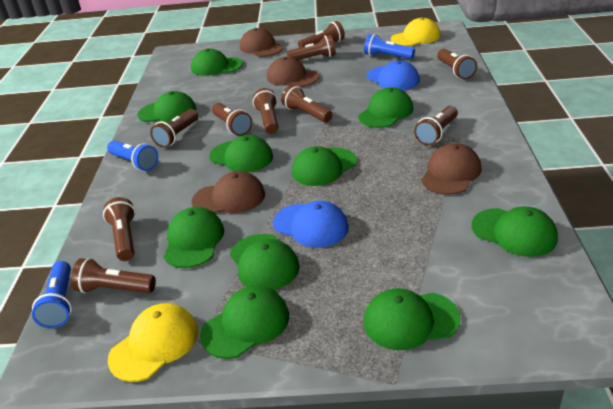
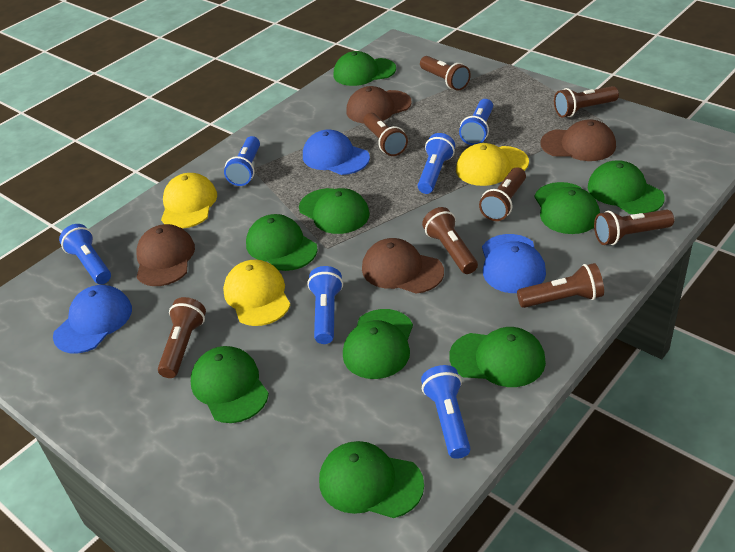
blue cap: [273,201,349,248] [366,61,420,91] = 2 -> [53,285,132,353] [303,129,370,175] [482,234,546,293] = 3
blue flashlight: [32,261,72,328] [107,141,158,171] [364,34,415,59] = 3 -> [59,224,111,284] [224,136,260,186] [307,266,343,344] [418,133,455,194] [421,365,471,459] [459,99,493,145] = 6
brown flashlight: [71,258,156,293] [103,197,136,261] [150,109,198,148] [212,103,252,136] [253,88,278,134] [281,85,333,123] [286,35,336,60] [298,21,345,48] [414,106,458,145] [437,49,477,79] = 10 -> [158,297,206,378] [364,113,408,156] [420,56,471,91] [422,207,478,274] [479,167,526,221] [517,263,604,308] [554,86,619,117] [594,210,674,245] = 8
green cap: [137,91,196,123] [164,207,224,268] [191,49,243,76] [200,286,289,359] [209,135,273,172] [230,234,299,290] [292,146,357,186] [359,87,413,128] [364,288,461,350] [472,206,558,257] = 10 -> [191,346,269,423] [246,214,318,271] [299,188,370,234] [319,441,424,518] [334,51,396,86] [343,309,413,379] [449,327,546,387] [534,182,600,234] [588,160,664,214] = 9
yellow cap: [108,303,198,382] [391,17,441,46] = 2 -> [161,173,217,229] [223,260,290,326] [456,143,529,186] = 3

